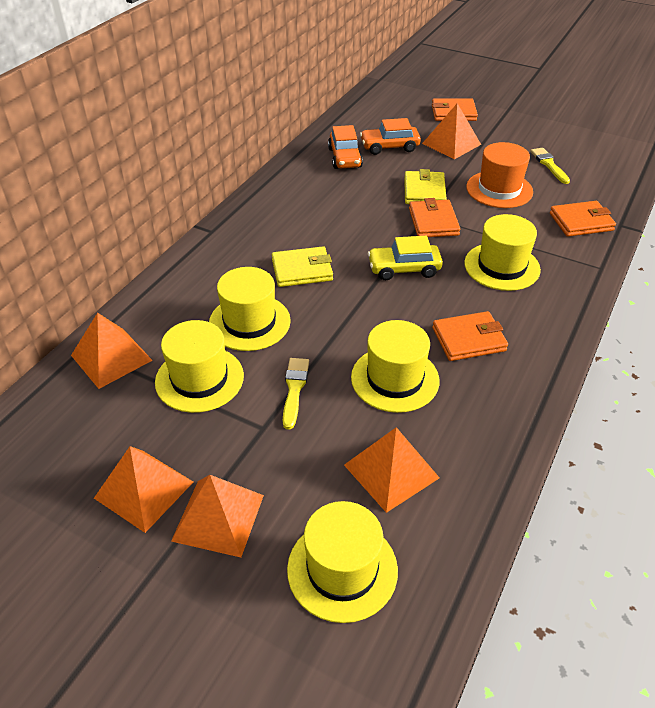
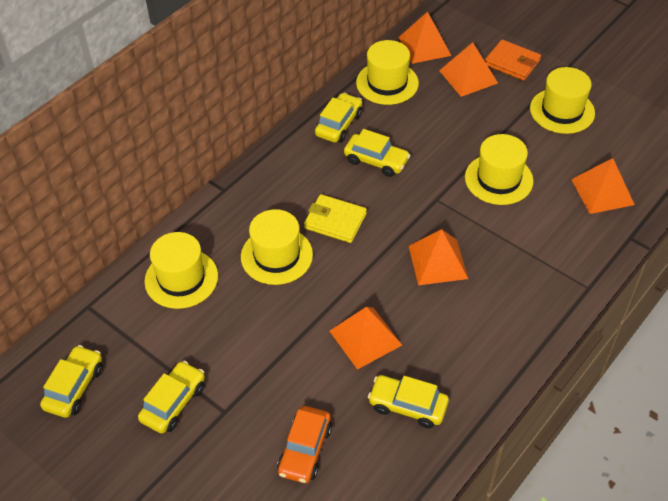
orange car: [328,125,363,169] [360,118,421,155] = 2 -> [277,406,332,483] = 1
orange hat: [466,142,533,208] = 1 -> none = 0
orange wallet: [409,198,460,237] [432,98,478,121] [432,311,508,361] [550,201,616,237] = 4 -> [485,40,541,81] = 1
yellow brush: [283,358,309,430] [530,148,570,184] = 2 -> none = 0
yellow car: [368,236,443,280] = 1 -> [40,345,103,418] [138,361,205,434] [315,93,362,143] [344,129,411,177] [368,375,449,428] = 5
yellow wallet: [272,246,333,287] [404,169,447,204] = 2 -> [304,194,367,243] = 1

